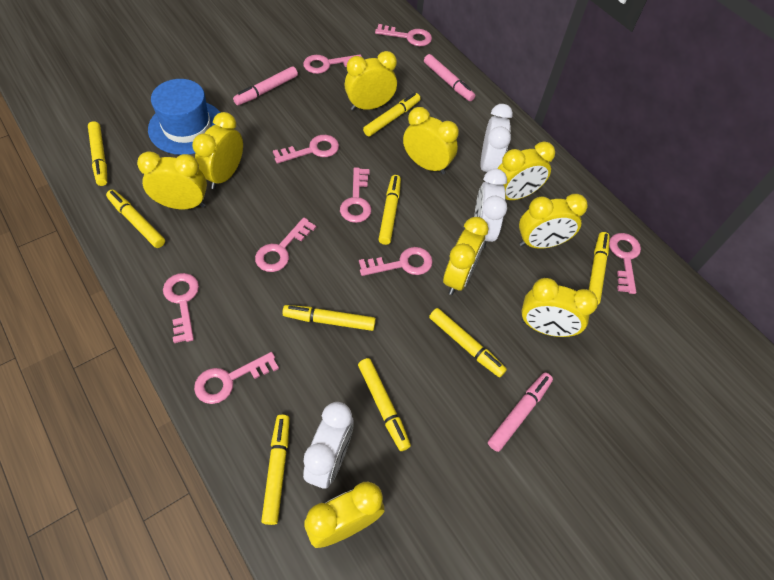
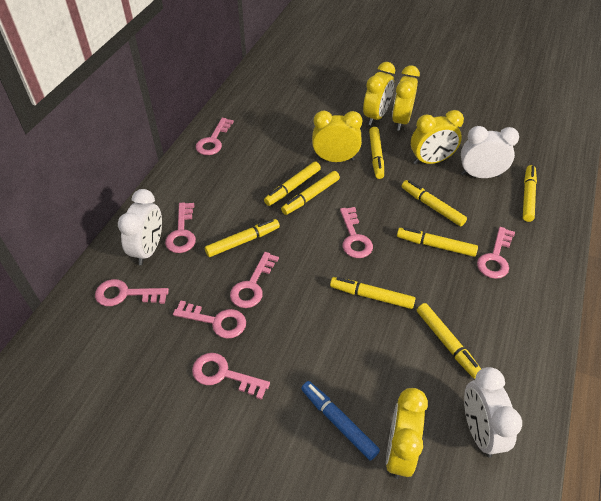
blue hat: [148,79,221,155] = 1 -> none = 0
blue marker: none = 0 -> [301,381,380,461] = 1
pink key: [163,273,199,343] [194,352,279,404] [255,217,316,272] [273,135,339,164] [303,55,362,74] [340,167,371,223] [359,247,433,276] [375,24,432,46] [609,233,641,294] = 9 -> [95,279,169,306] [165,203,196,253] [173,301,246,339] [192,353,270,400] [196,118,234,155] [230,252,279,308] [340,207,373,258] [477,227,515,279] = 8
pink marker: [233,66,298,105] [424,54,475,101] [488,373,553,452] = 3 -> none = 0
yellow clock: [137,151,207,209] [192,112,243,189] [304,482,385,548] [344,51,397,111] [403,107,459,175] [443,217,488,295] [497,141,555,200] [519,194,588,249] [521,278,598,337] = 9 -> [312,111,362,162] [363,62,395,126] [386,388,428,479] [392,65,420,131] [411,110,464,165] = 5

